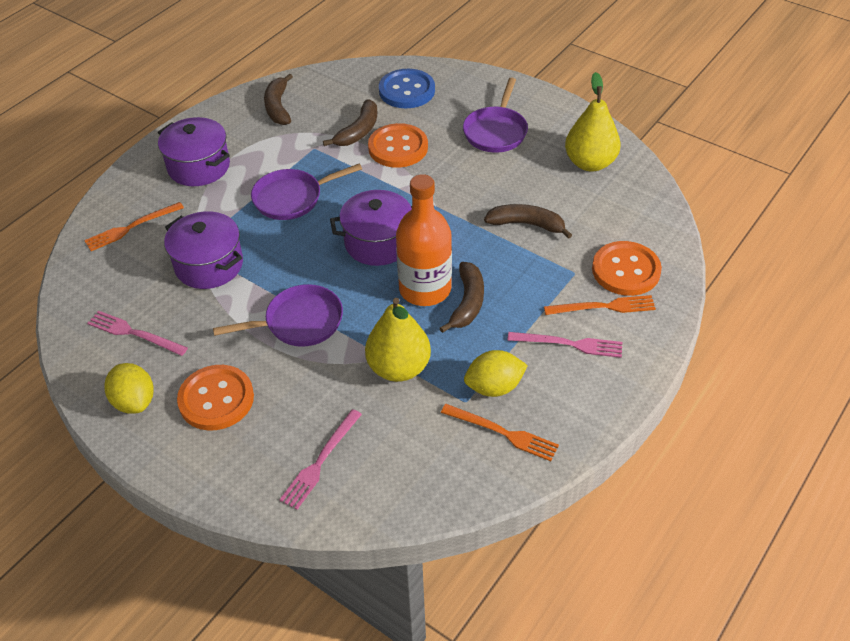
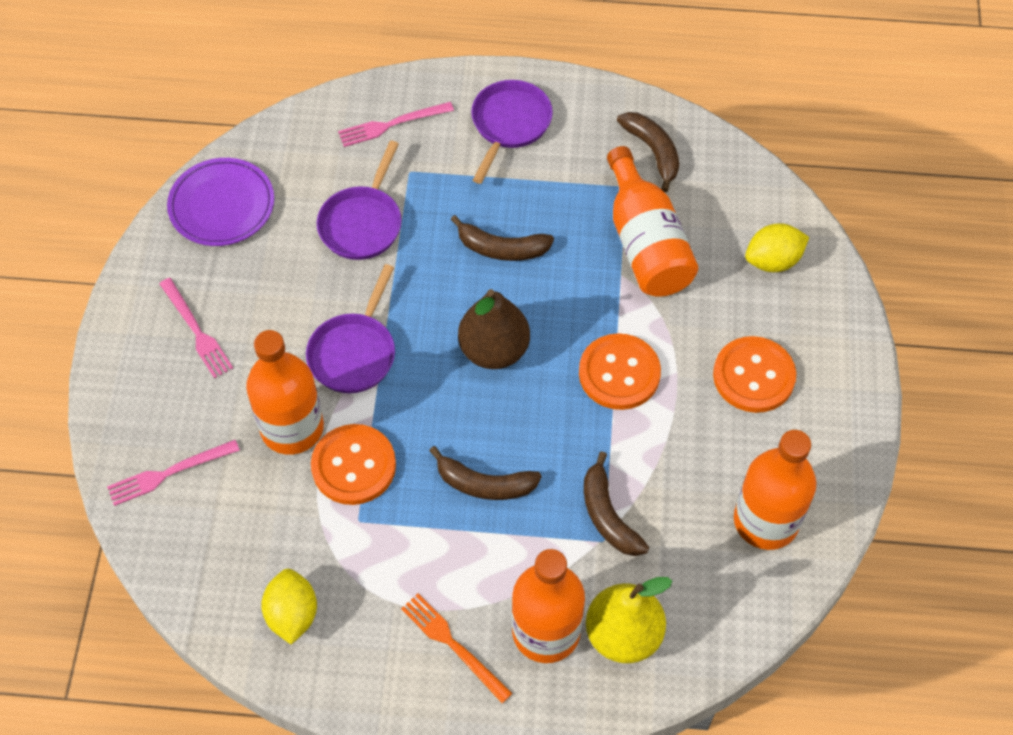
blue button: [379,69,435,108] = 1 -> none = 0
brown pear: none = 0 -> [458,289,530,369] = 1
orange bottle: [396,174,452,306] = 1 -> [246,330,324,455] [512,549,585,663] [607,146,698,297] [734,430,816,550] = 4
orange fork: [84,202,184,251] [441,404,559,461] [544,295,656,315] = 3 -> [401,593,512,703] = 1
purple plate: none = 0 -> [167,158,274,246] = 1
purple pot: [158,117,230,186] [164,211,243,289] [330,190,412,266] = 3 -> none = 0
yellow pear: [365,298,431,382] [565,72,621,171] = 2 -> [586,577,672,663] = 1

